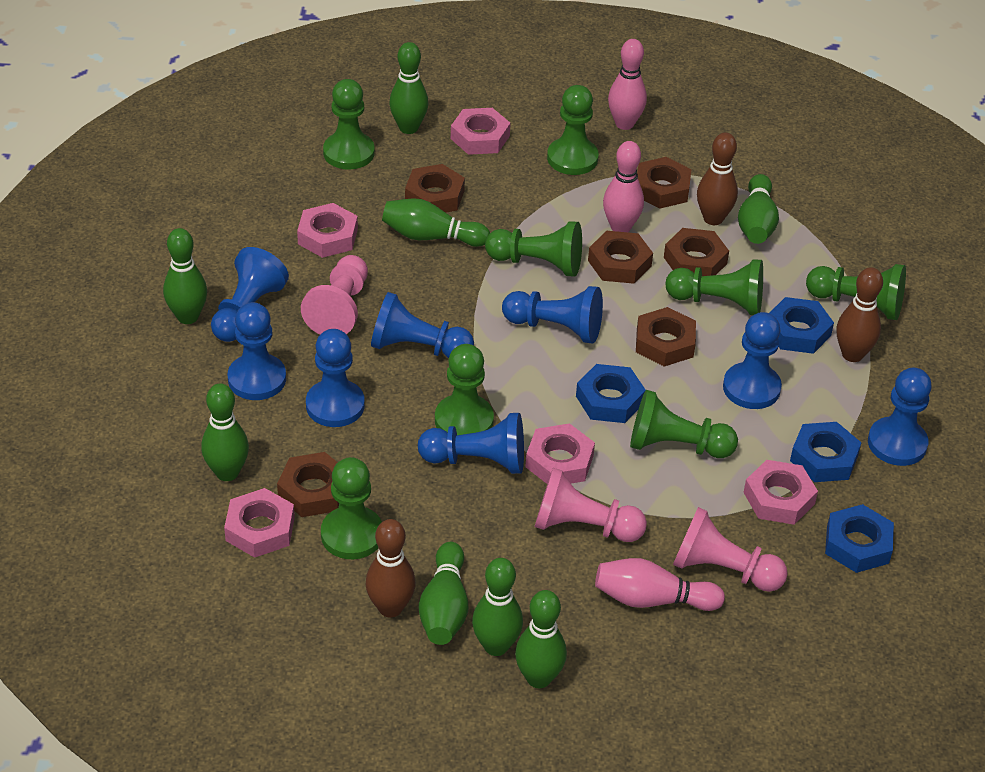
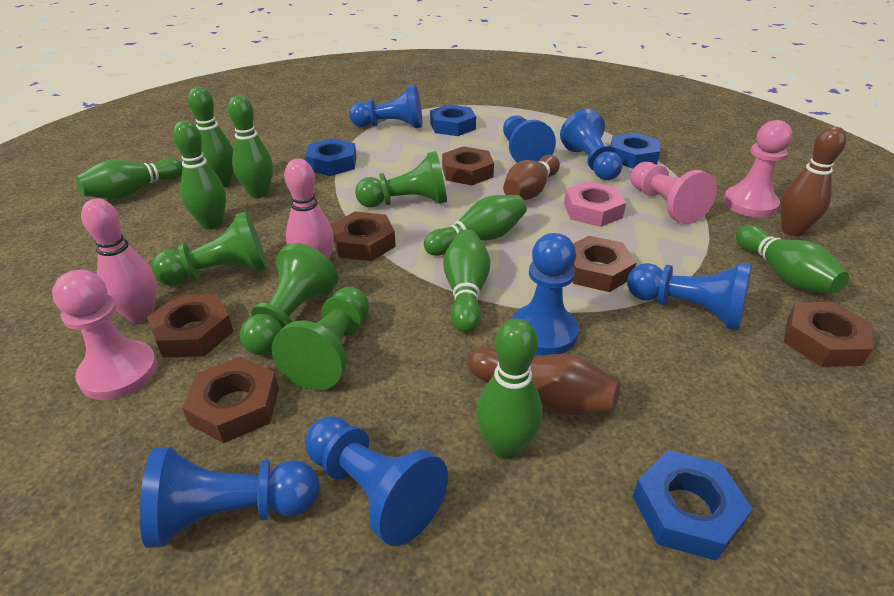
blue pawn: [211,247,289,342] [228,302,286,400] [306,329,365,427] [371,292,474,358] [418,413,524,474] [502,286,603,343] [723,312,782,409] [868,368,932,466] = 8 -> [140,447,320,548] [305,416,448,546] [349,85,422,128] [503,115,556,163] [512,233,579,356] [560,109,623,180] [627,262,752,331] = 7
green pawn: [321,457,382,559] [323,79,375,170] [435,344,494,435] [485,221,582,277] [547,85,599,175] [630,390,738,458] [665,259,763,315] [806,264,906,320] = 8 -> [151,211,268,286] [240,243,338,356] [272,287,369,390] [355,151,447,208] = 4
pink bowling pin: [595,558,725,611] [603,141,644,232] [608,39,647,130] = 3 -> [81,198,157,323] [284,158,334,259] = 2
pink nut: [224,488,295,558] [297,203,358,258] [451,108,511,155] [525,423,595,484] [743,460,818,525] = 5 -> [564,181,626,227] = 1

